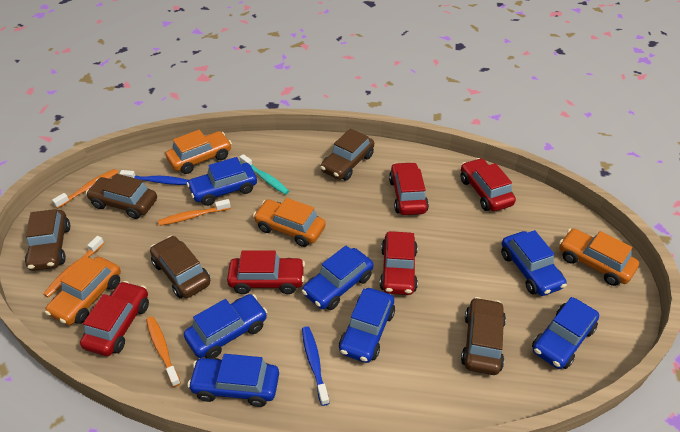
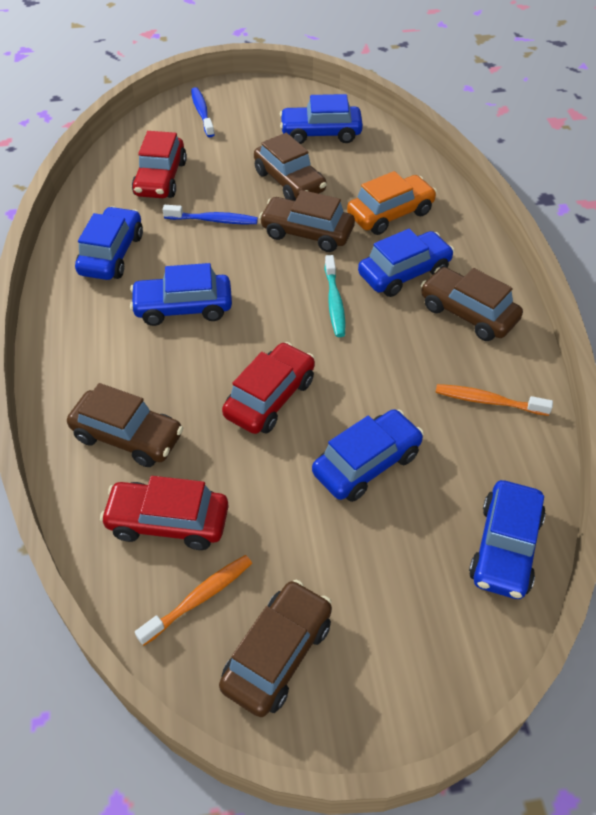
blue car: [184,294,267,358] [187,157,257,206] [188,354,279,407] [302,246,374,310] [339,288,395,363] [501,230,567,296] [532,297,599,369] = 7 -> [75,206,143,280] [130,263,232,326] [280,94,363,144] [312,409,424,502] [358,229,454,297] [469,480,546,599] = 6
orange car: [45,256,121,325] [166,130,232,174] [253,198,326,247] [559,229,639,286] = 4 -> [347,171,437,235] = 1
orange toothbrush: [43,236,104,298] [52,169,118,208] [146,316,181,387] [158,199,231,226] = 4 -> [135,555,252,646] [436,384,553,416] = 2
red car: [80,281,149,356] [227,251,305,294] [380,231,418,295] [389,162,429,215] [460,158,516,211] = 5 -> [100,476,229,550] [132,131,187,198] [222,342,315,434] = 3

